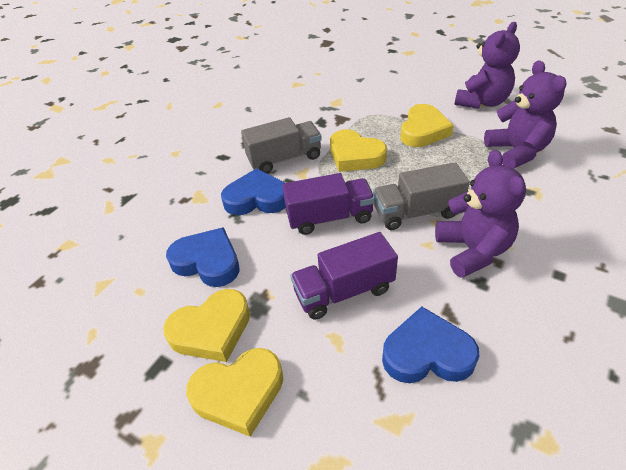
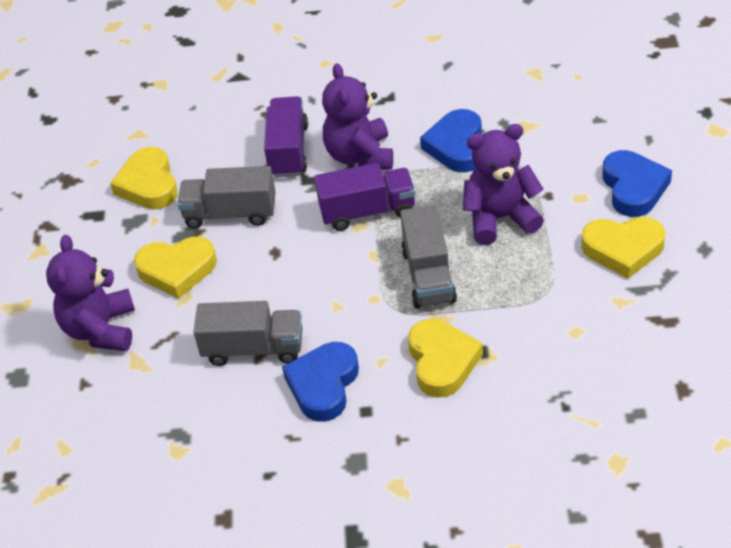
grey truck: [241,117,322,173] [373,162,470,230] = 2 -> [177,166,276,228] [193,301,302,366] [400,205,457,309] = 3

